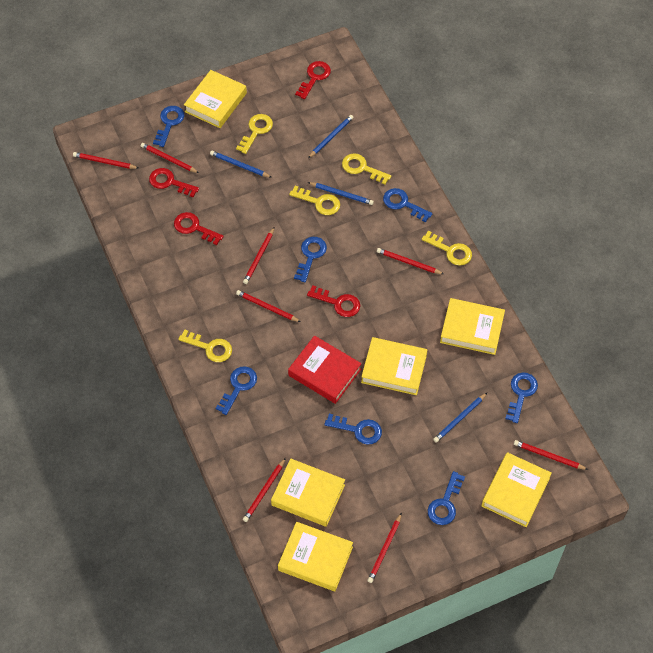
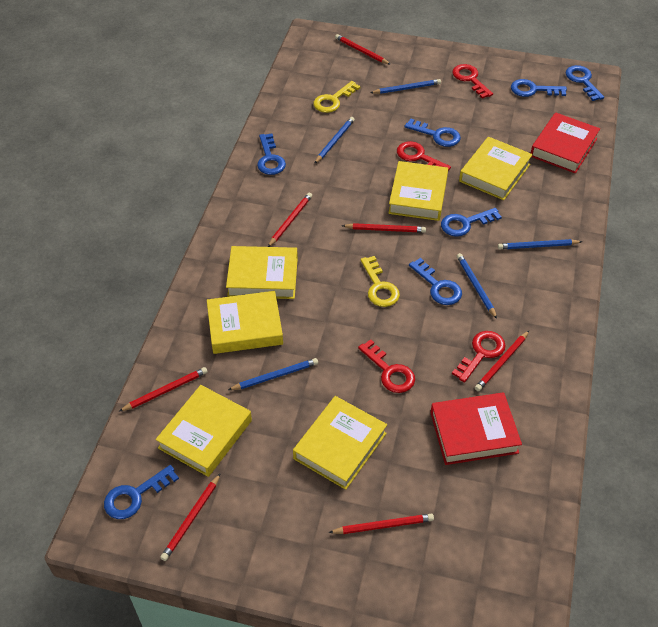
blue pencil: [210,151,271,177] [308,115,354,158] [308,182,374,205] [433,393,487,443] = 4 -> [228,358,318,390] [314,117,355,164] [370,79,441,94] [457,253,497,319] [498,239,582,249] = 5
red book: [288,336,362,404] = 1 -> [430,392,522,465] [531,112,600,173] = 2
red pencil: [73,152,138,169] [141,143,199,173] [236,290,301,322] [243,228,274,284] [243,458,286,522] [367,513,402,583] [377,248,444,274] [514,440,588,470] = 8 -> [119,367,208,412] [160,473,221,561] [268,193,312,247] [329,514,434,534] [335,34,391,65] [342,223,426,233] [475,331,529,391] = 7
yellow key: [178,329,232,362] [236,114,273,154] [289,186,340,215] [342,153,391,185] [422,231,472,265] = 5 -> [314,81,360,113] [360,256,400,307] = 2

